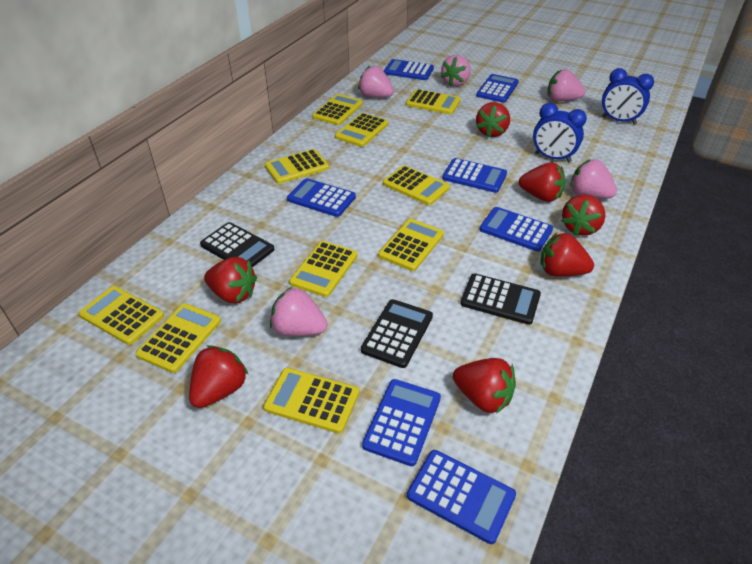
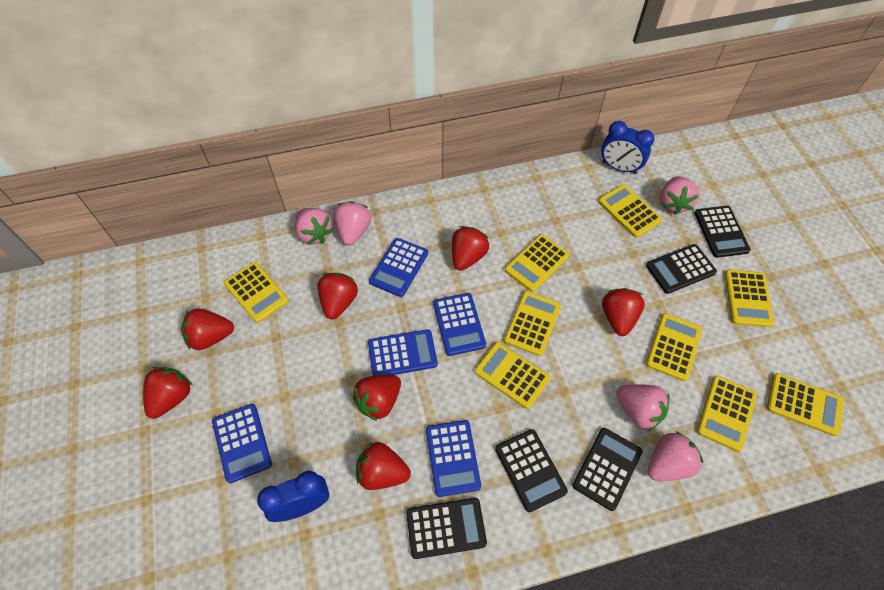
black calculator: [200,222,274,267] [361,299,433,368] [460,273,541,325] = 3 -> [406,498,487,559] [495,429,568,512] [572,428,643,511] [646,244,717,294] [695,206,751,258] = 5
blue calculator: [287,178,356,217] [362,379,441,466] [384,59,434,80] [407,450,516,544] [442,158,507,193] [476,74,519,103] [480,207,553,252] = 7 -> [212,404,272,483] [368,329,438,376] [369,238,428,297] [426,420,481,497] [433,293,486,356] = 5
yellow calculator: [79,286,164,345] [136,303,221,373] [263,368,359,434] [265,149,329,184] [289,241,358,297] [312,94,363,125] [335,113,388,147] [378,219,444,271] [383,165,450,205] [406,89,461,115] = 10 -> [224,262,289,323] [475,342,550,409] [504,291,561,356] [505,234,570,292] [598,184,662,238] [646,313,702,381] [697,376,757,452] [725,270,774,327] [767,373,844,436] = 9

